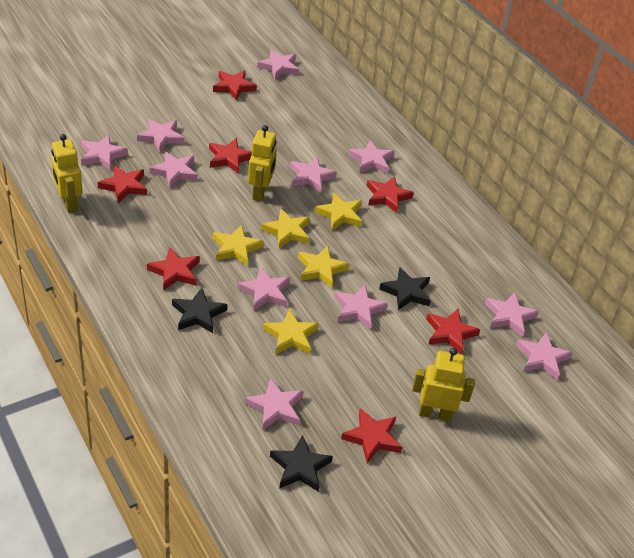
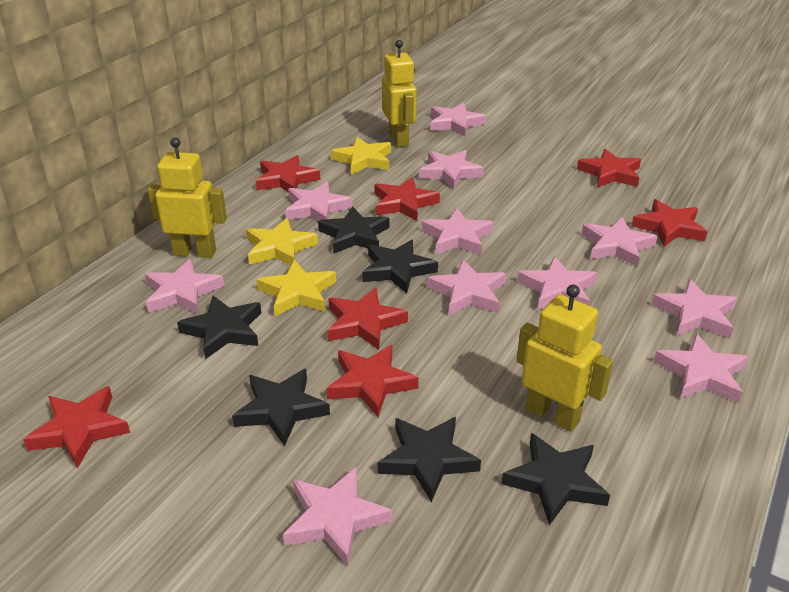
black star: [172,288,227,333] [270,435,333,492] [379,267,431,310] = 3 -> [177,296,261,359] [232,369,330,446] [318,206,390,254] [362,240,438,293] [378,417,481,502] [502,433,610,525] = 6
yellow star: [213,225,264,266] [261,209,310,248] [263,309,319,355] [298,246,349,288] [314,192,362,230] = 5 -> [246,218,318,266] [256,260,336,316] [331,137,391,175] = 3

